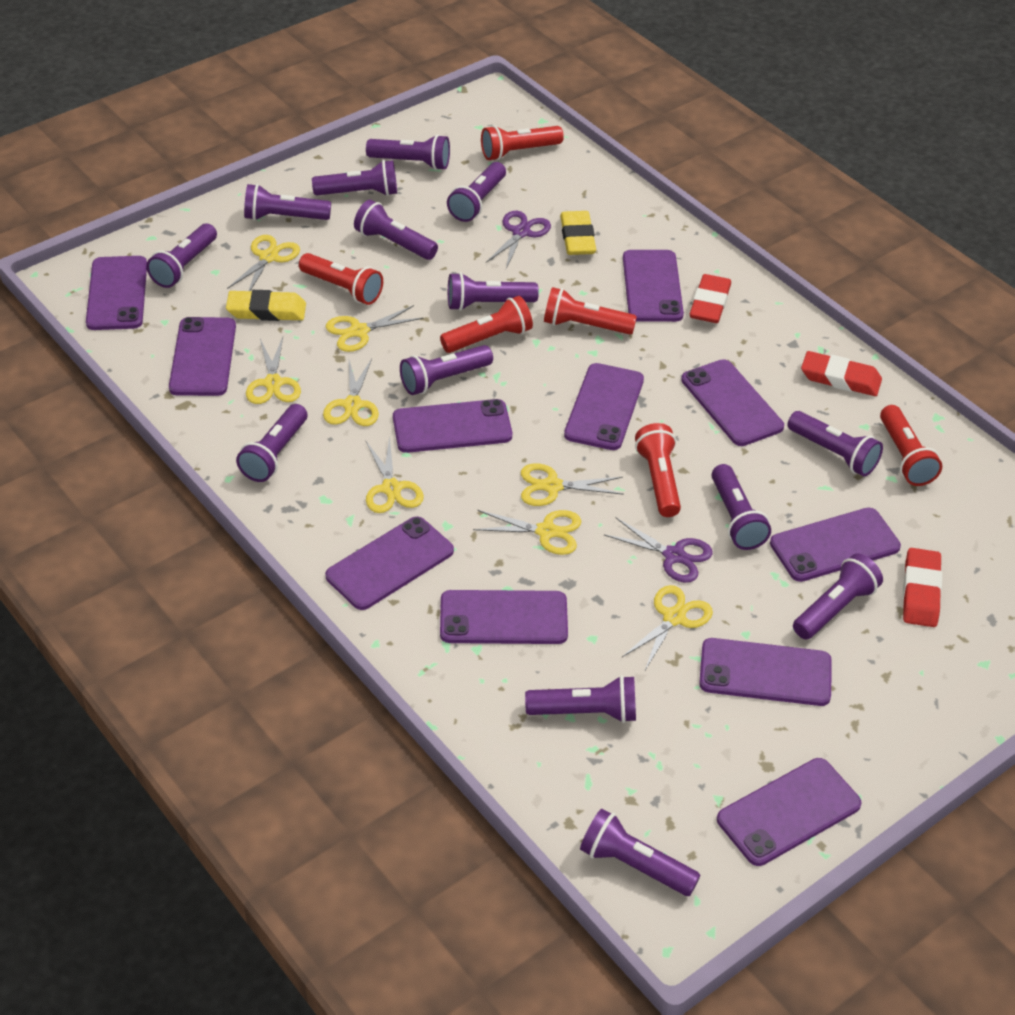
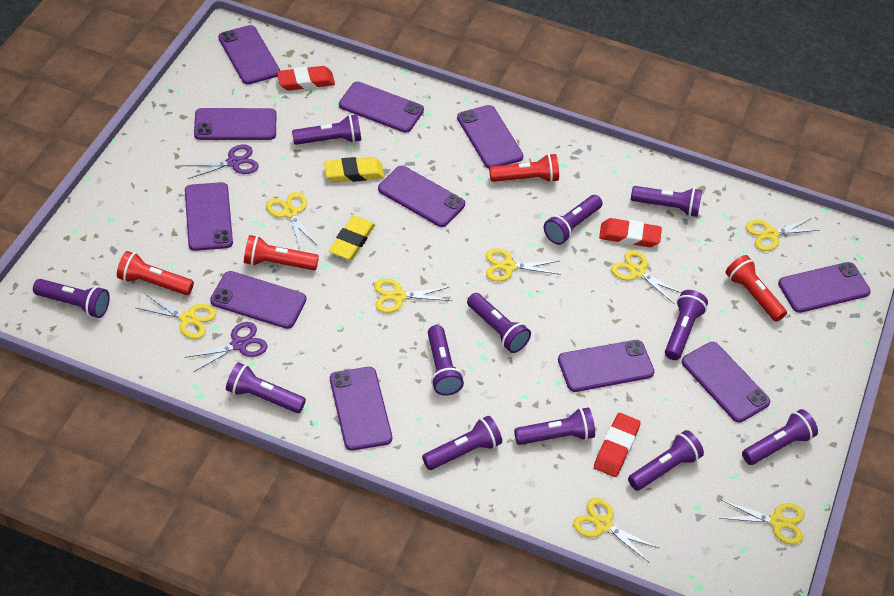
purple flashlight: [146,224,217,288] [236,404,307,482] [244,184,331,221] [312,160,397,196] [354,200,438,260] [366,134,450,170] [400,345,493,395] [447,162,506,222] [448,272,539,311] [525,675,636,723] [580,808,700,896] [712,464,771,550] [788,411,883,476] [793,553,883,639] = 14 -> [33,279,110,318] [226,362,306,413] [292,114,361,145] [422,416,502,470] [428,325,464,396] [467,293,531,353] [514,407,595,445] [544,195,602,245] [628,430,704,491] [631,186,702,217] [665,290,708,360] [742,409,818,465] = 12
red flashlight: [299,253,383,305] [440,296,533,353] [481,125,564,161] [544,287,637,335] [635,423,681,517] [880,405,942,486] = 6 -> [117,251,194,295] [244,235,319,270] [489,154,559,183] [725,255,787,322] = 4

